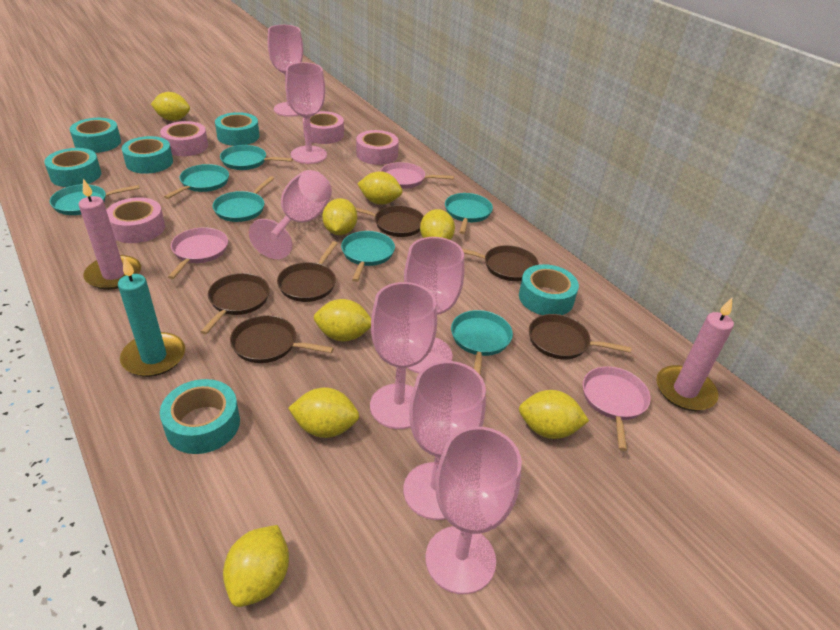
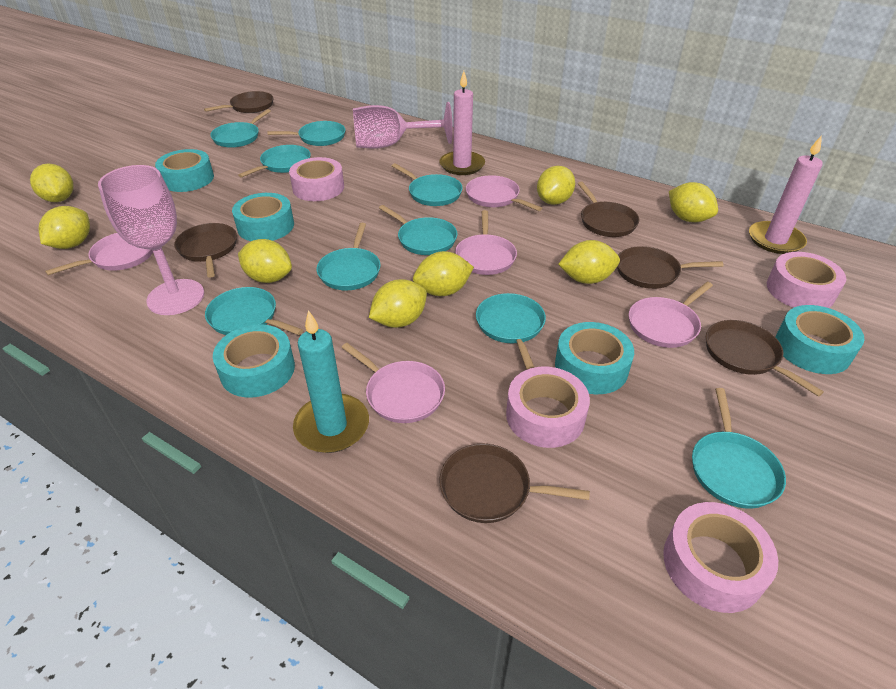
pink goblet: [249,170,332,259] [268,25,303,117] [285,62,327,164] [370,282,437,429] [403,361,486,520] [404,237,464,373] [425,426,522,594] = 7 -> [98,165,204,315] [353,102,453,149] = 2
pink pan: [168,228,228,279] [380,162,454,189] [583,366,651,451] = 3 -> [45,233,153,275] [341,343,445,423] [455,210,517,275] [466,175,542,211] [629,282,713,348] = 5
turquoise pan: [50,184,140,215] [164,164,229,199] [212,176,274,222] [220,145,293,170] [341,231,395,282] [445,193,493,234] [451,310,513,376] = 7 -> [205,287,303,335] [210,109,271,148] [238,145,311,178] [267,121,345,146] [317,223,381,290] [379,205,458,255] [392,163,463,206] [476,293,546,369] [692,388,786,509] = 9
turquoise tape: [44,148,101,187] [70,118,121,153] [122,136,173,174] [160,379,240,454] [215,112,259,146] [519,264,579,315] = 6 -> [155,149,214,192] [213,325,295,397] [232,193,294,241] [555,322,634,394] [775,305,864,374] = 5

